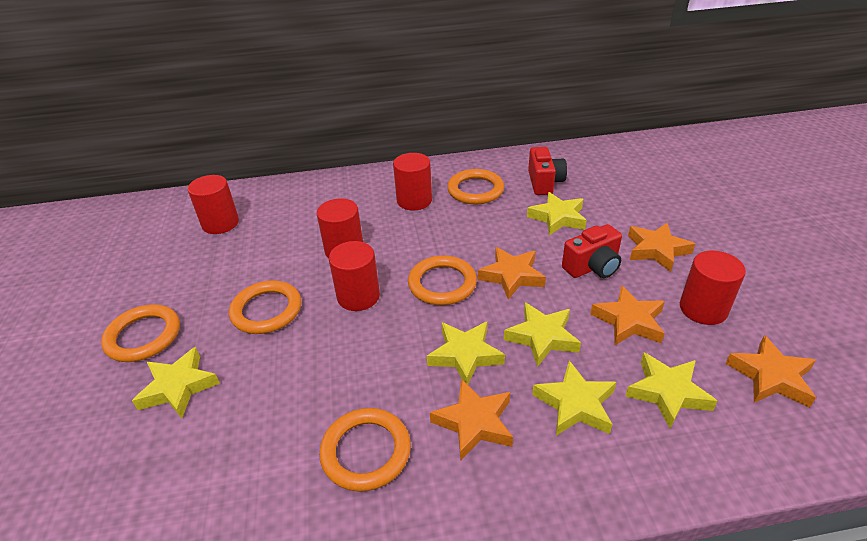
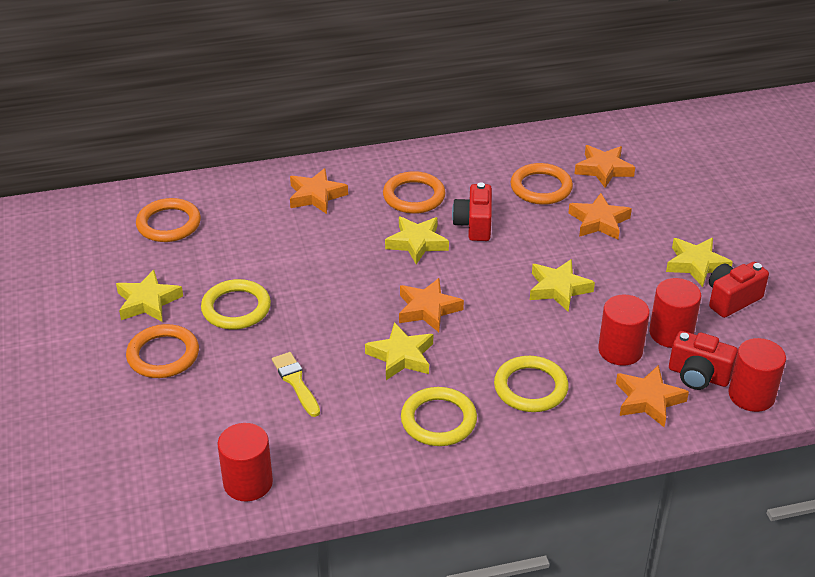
orange ring: [101,305,180,362] [229,280,301,334] [319,408,411,492] [408,255,477,305] [447,169,504,204] = 5 -> [126,324,199,378] [136,198,201,242] [383,171,445,214] [510,163,573,205] = 4
red camera: [528,147,567,195] [562,224,622,278] = 2 -> [452,182,492,241] [669,331,738,390] [709,262,769,318] = 3
red cylinder: [188,175,239,234] [317,198,363,259] [329,241,380,311] [393,153,432,210] [680,251,746,325] = 5 -> [217,423,273,501] [598,294,650,366] [649,278,701,348] [729,338,786,412] = 4
yellow brush: none = 0 -> [272,352,320,417] = 1
yellow ring: none = 0 -> [201,279,271,329] [401,387,477,446] [494,356,569,412] = 3
yellow star: [132,347,220,419] [427,322,505,385] [504,302,581,367] [527,192,587,236] [532,361,616,436] [625,353,718,429] = 6 -> [116,270,183,322] [365,322,433,380] [385,216,449,264] [530,259,595,312] [666,238,733,287] = 5

